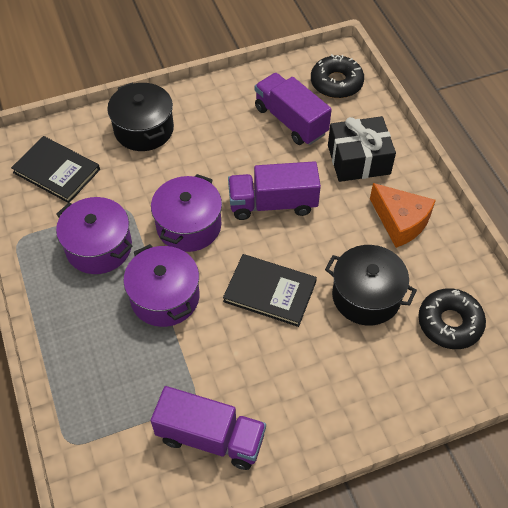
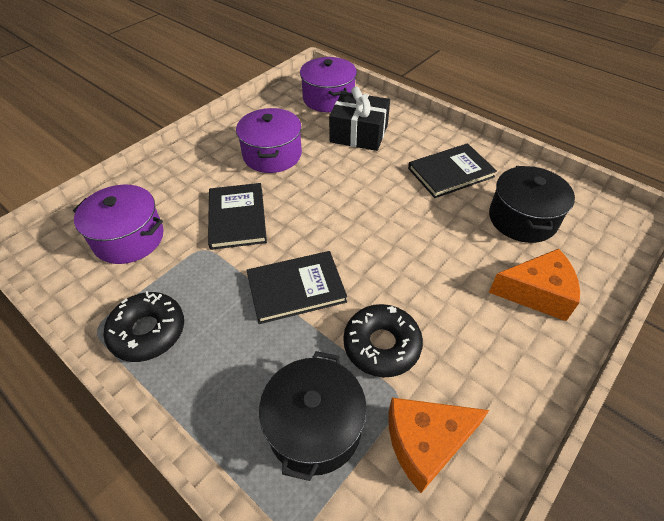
black book: [11,136,100,203] [223,254,317,327] = 2 -> [208,183,267,250] [247,251,347,324] [408,143,497,198] = 3
orange cheese: [370,183,436,248] = 1 -> [388,398,489,493] [489,249,580,321] = 2
purple truck: [151,386,266,470] [228,161,321,220] [255,73,332,145] = 3 -> none = 0

